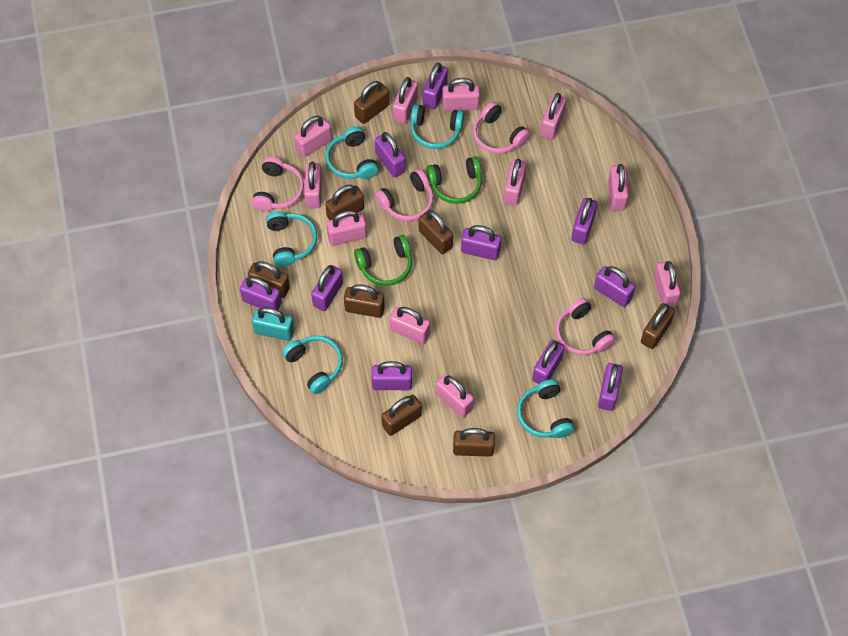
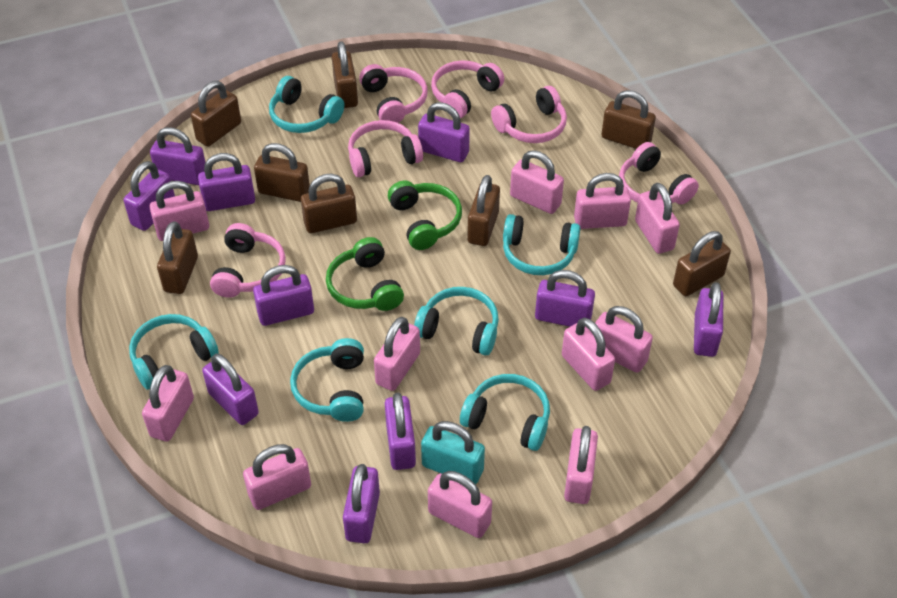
pink headphones: [252,157,304,211] [375,169,434,221] [473,102,530,154] [556,298,616,355] = 4 -> [210,223,286,298] [348,120,423,177] [359,64,428,123] [431,60,504,118] [491,86,567,143] [619,142,699,205] = 6
turquoise headphones: [266,211,317,267] [282,336,343,394] [326,126,379,179] [410,104,464,149] [517,379,575,438] = 5 -> [129,314,219,390] [269,76,344,133] [290,338,364,422] [414,287,499,355] [460,374,550,451] [503,214,580,275] = 6

